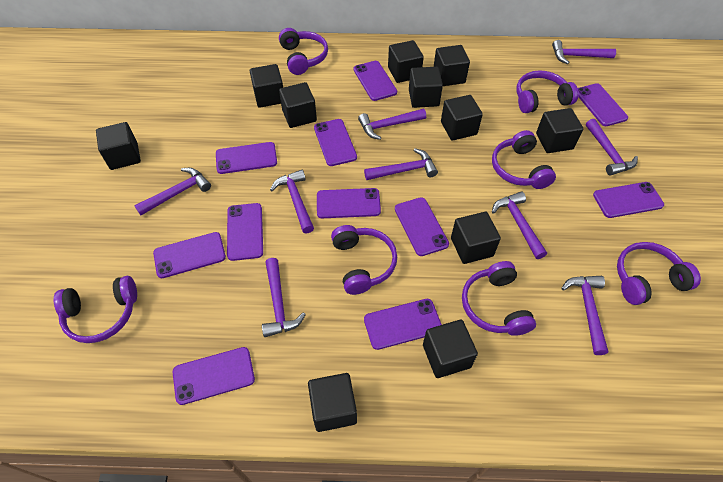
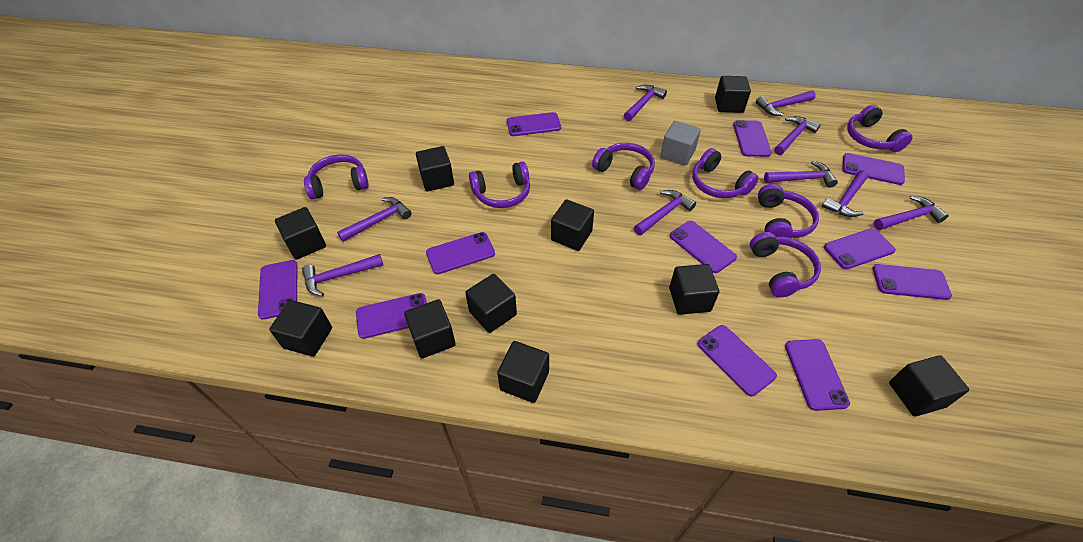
black cube: [96,122,141,170] [250,64,283,108] [279,82,317,128] [308,373,357,432] [388,40,424,83] [409,67,443,108] [423,319,478,378] [434,45,470,86] [441,95,483,141] [451,212,501,264] [536,108,583,153] = 11 -> [269,300,332,357] [275,207,326,260] [404,299,456,358] [416,146,454,191] [465,274,517,333] [497,341,549,403] [551,199,594,251] [669,264,719,315] [715,76,751,113] [889,355,969,417] = 10
grey cube: none = 0 -> [660,121,701,166] = 1

